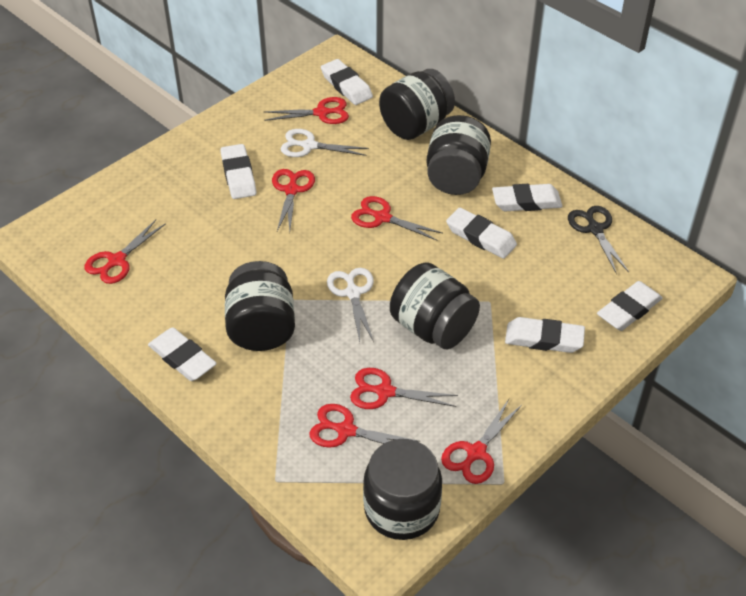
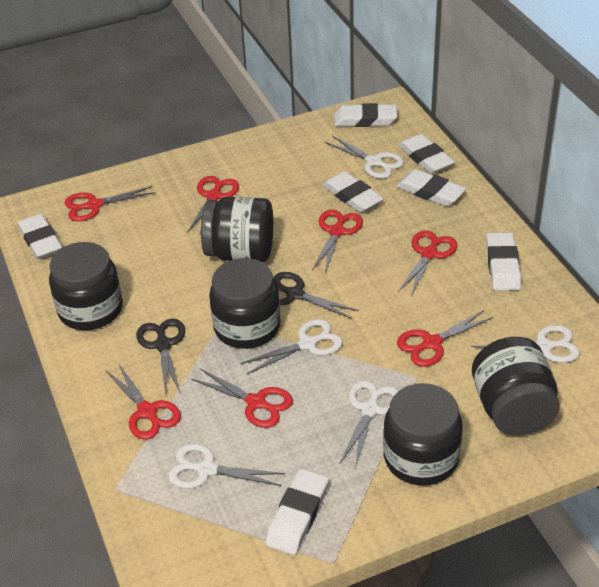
black scissors: [568,206,629,274] = 1 -> [136,319,185,394] [273,272,359,319] = 2
white scissors: [280,129,369,157] [327,268,374,342] = 2 -> [168,443,285,489] [241,319,343,374] [325,136,404,179] [340,380,398,468] [471,325,580,363] = 5

